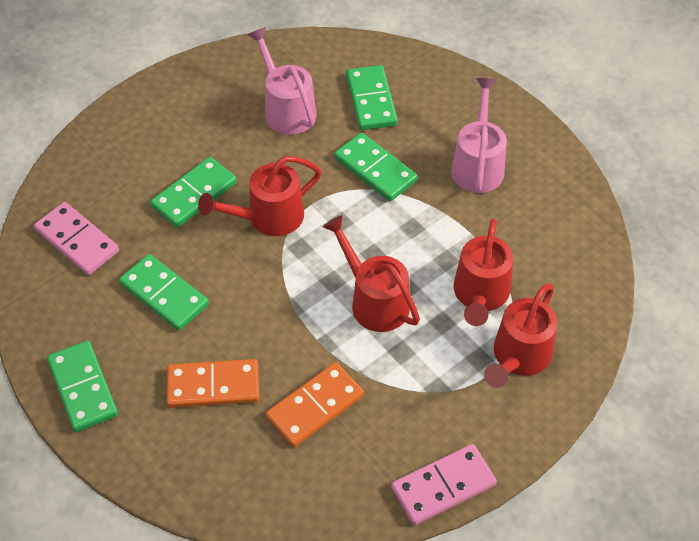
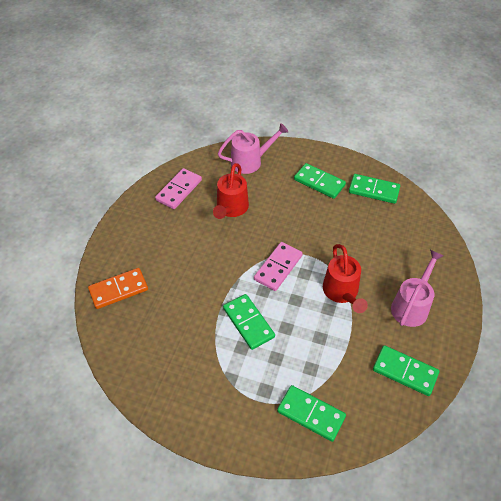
orange domino: [166,359,260,408] [266,362,364,447] = 2 -> [88,268,148,309] = 1
red watering can: [198,156,321,236] [323,215,420,332] [453,218,513,326] [484,283,557,388] = 4 -> [213,163,249,219] [323,244,368,313] = 2

